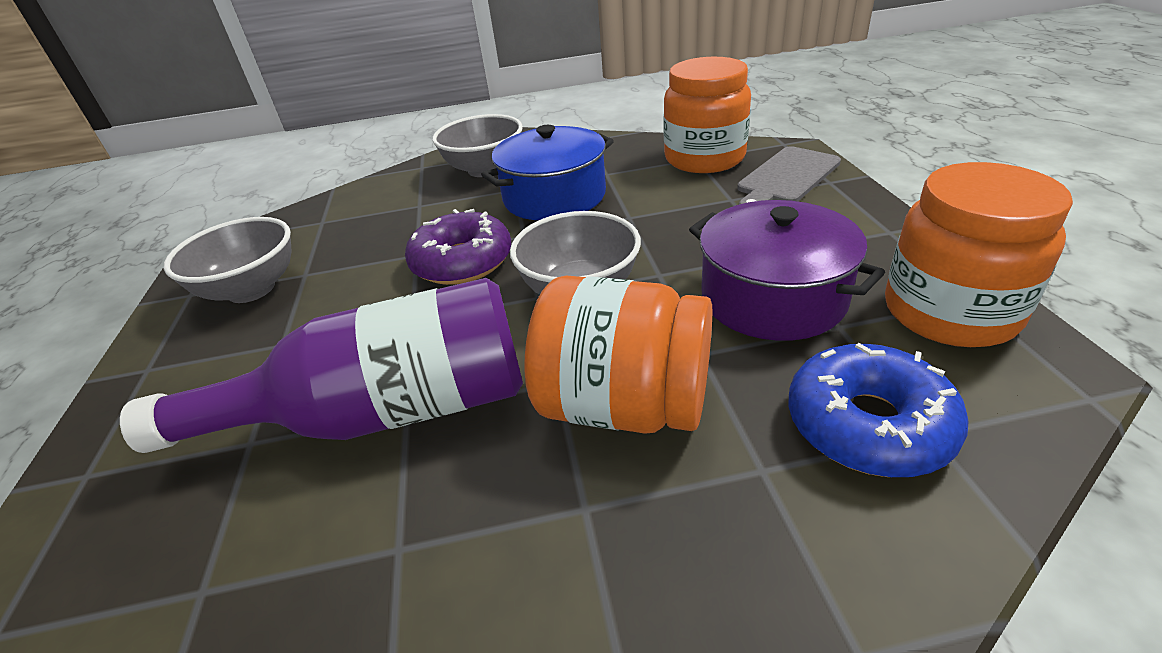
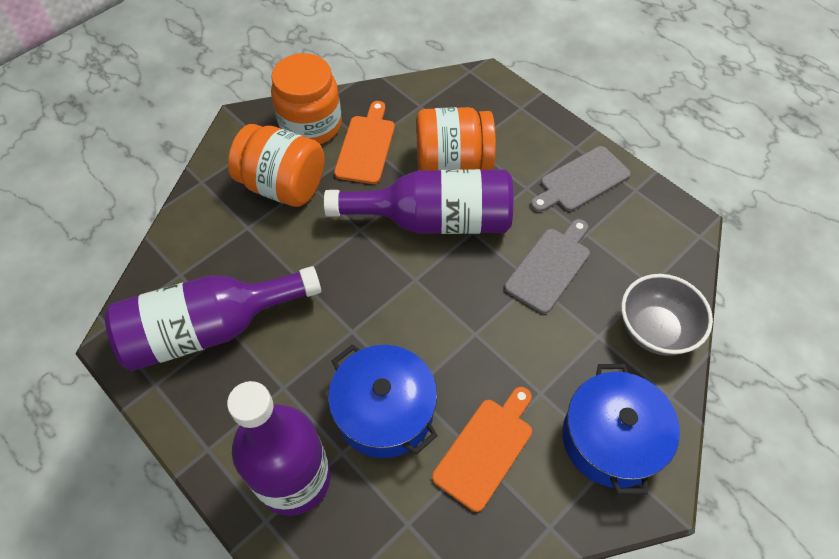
blue donut: [788,343,969,477] = 1 -> none = 0
blue pot: [481,125,614,220] = 1 -> [328,344,438,458] [562,364,680,495] = 2
grey bowl: [164,217,291,303] [432,114,523,177] [510,211,641,295] = 3 -> [621,274,713,356] = 1
grey cutting board: [737,146,841,204] = 1 -> [505,219,590,314] [531,146,631,212] = 2
orange cutting board: none = 0 -> [334,101,395,184] [432,387,532,512] = 2
purple bottle: [120,278,523,453] = 1 -> [105,266,321,371] [227,381,331,516] [324,169,513,234] = 3
purple donut: [405,209,511,285] = 1 -> none = 0
purple pot: [689,200,885,341] = 1 -> none = 0

